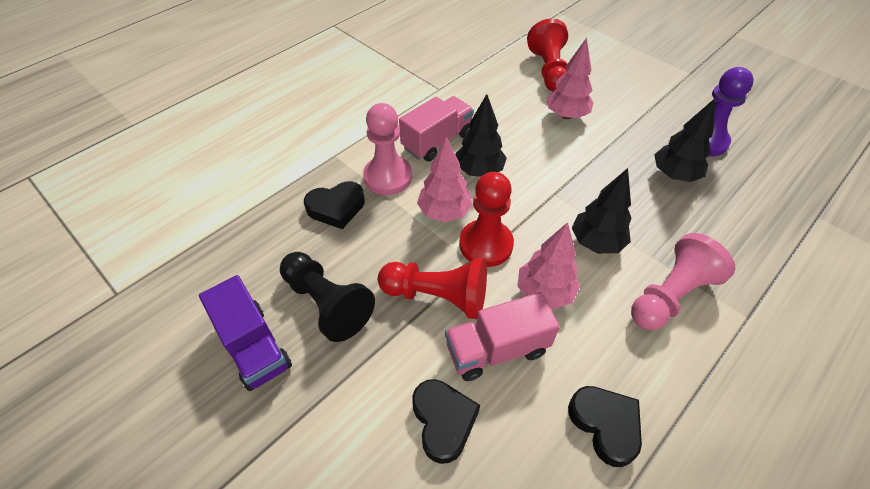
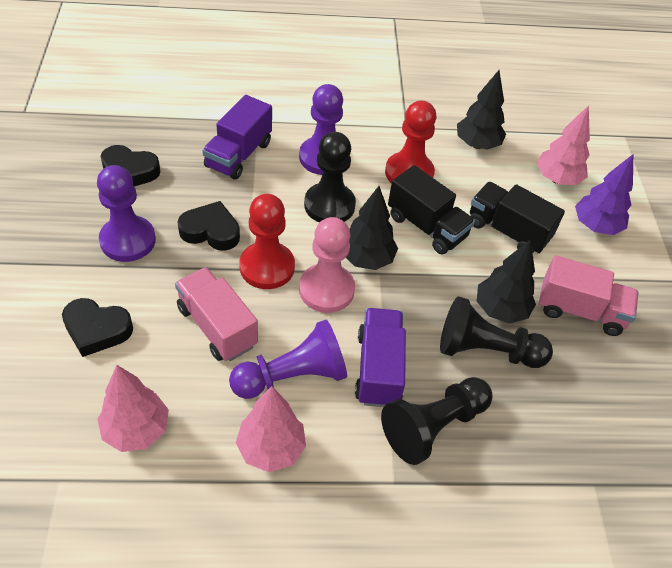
black pawn: [280,252,375,342] = 1 -> [304,132,356,223] [381,377,493,465] [440,296,553,368] = 3
black truck: none = 0 -> [388,165,475,255] [470,182,565,254] = 2
pink pawn: [363,103,412,195] [631,233,735,330] = 2 -> [299,217,355,313] = 1
purple pawn: [683,67,754,157] = 1 -> [97,165,156,262] [229,320,347,399] [299,84,343,175] = 3
purple tree: none = 0 -> [575,154,633,235] = 1
purple truck: [199,275,292,391] = 1 -> [202,95,272,180] [355,308,406,407] = 2
red pawn: [378,258,487,319] [459,172,514,267] [527,19,568,91] = 3 -> [239,194,295,289] [385,100,437,184] = 2

